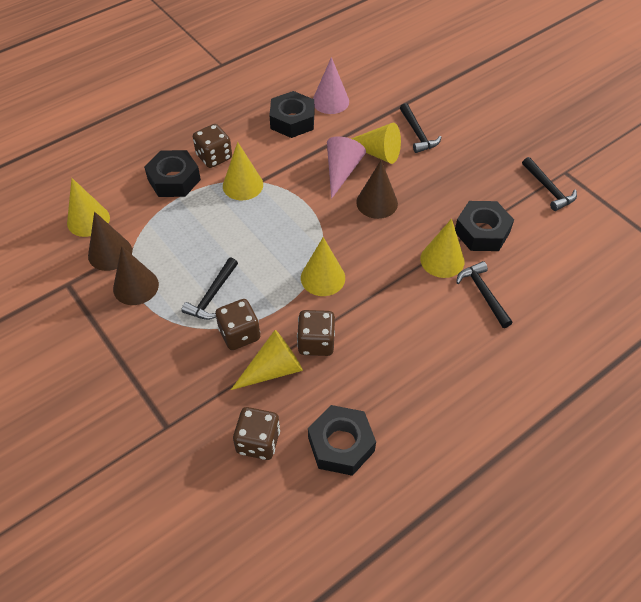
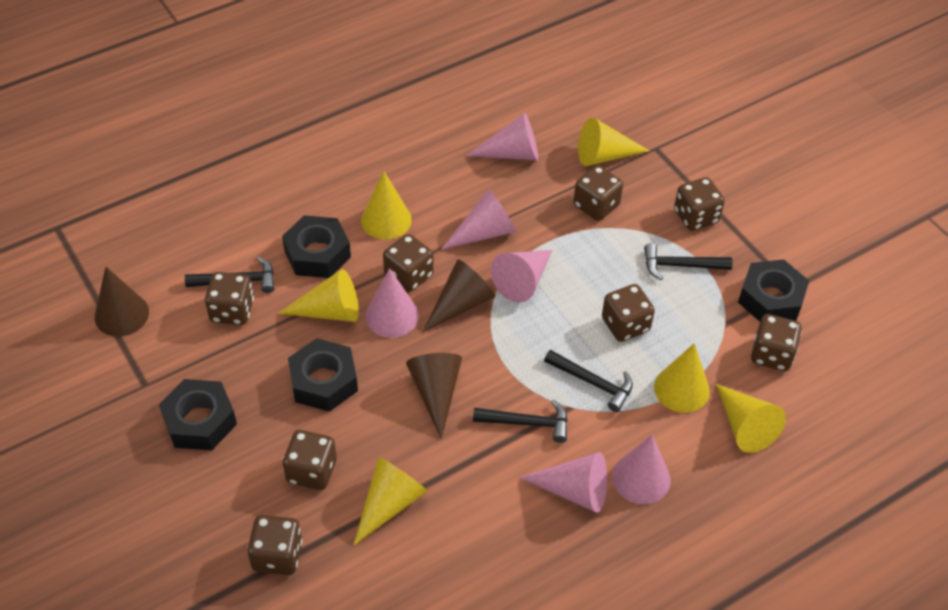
brown dice: [193,124,232,168] [215,299,260,350] [233,407,280,460] [297,310,335,356] = 4 -> [205,272,254,325] [247,515,302,575] [283,430,337,490] [383,234,434,292] [573,165,623,221] [602,284,655,342] [674,177,725,231] [751,314,802,371] = 8
pink cone: [313,57,349,114] [327,136,366,199] = 2 -> [365,268,419,338] [441,189,516,250] [466,113,538,160] [491,250,552,302] [519,452,607,513] [612,435,670,504] = 6

